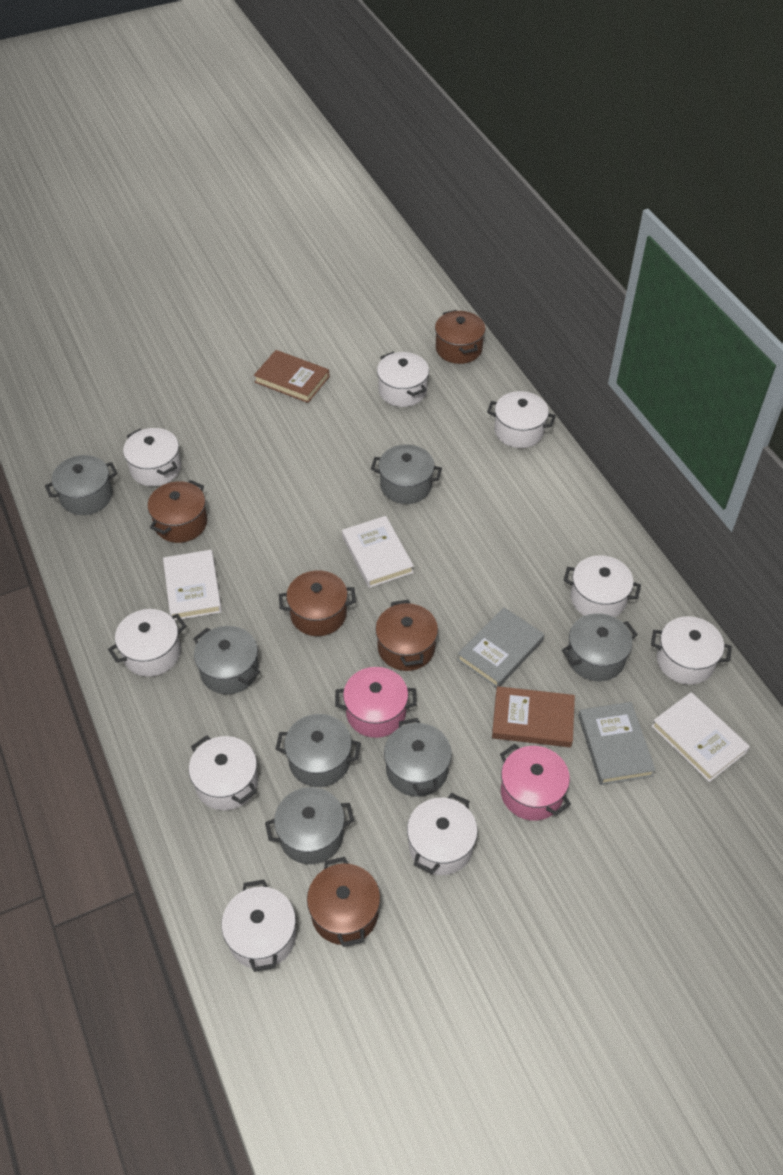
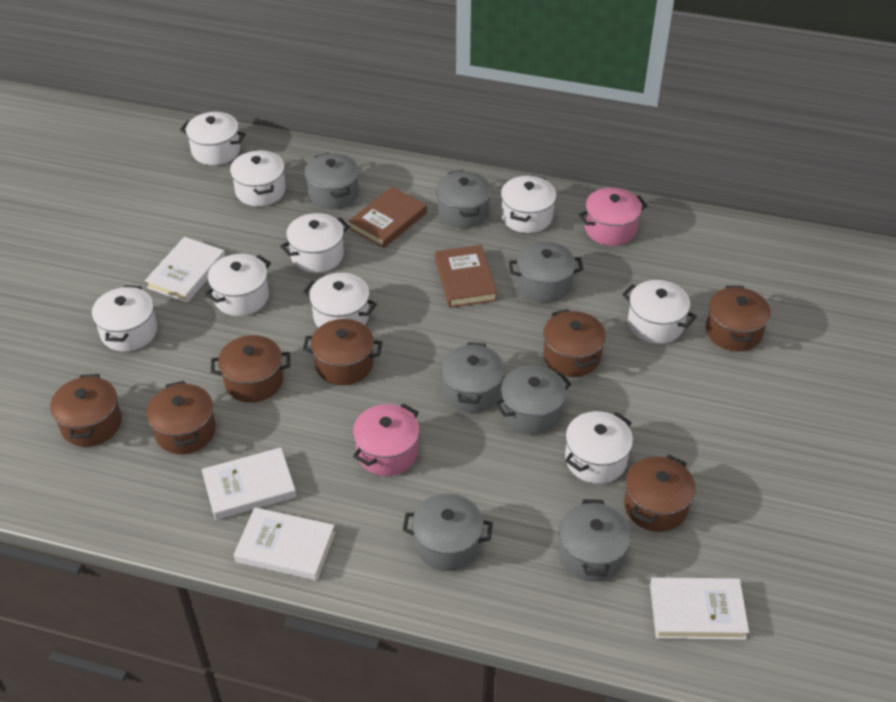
brown pot: [148,480,207,543] [279,571,356,636] [307,857,380,947] [375,600,438,671] [435,310,486,364] = 5 -> [50,374,122,447] [147,381,216,454] [211,335,290,403] [303,319,382,385] [543,309,606,377] [624,454,696,532] [706,285,771,351] = 7
grey book: [457,607,544,688] [578,702,656,785] = 2 -> none = 0
white book: [163,550,222,620] [342,516,414,588] [652,692,750,782] = 3 -> [145,237,226,303] [202,447,296,520] [234,507,335,581] [650,577,749,640] = 4

